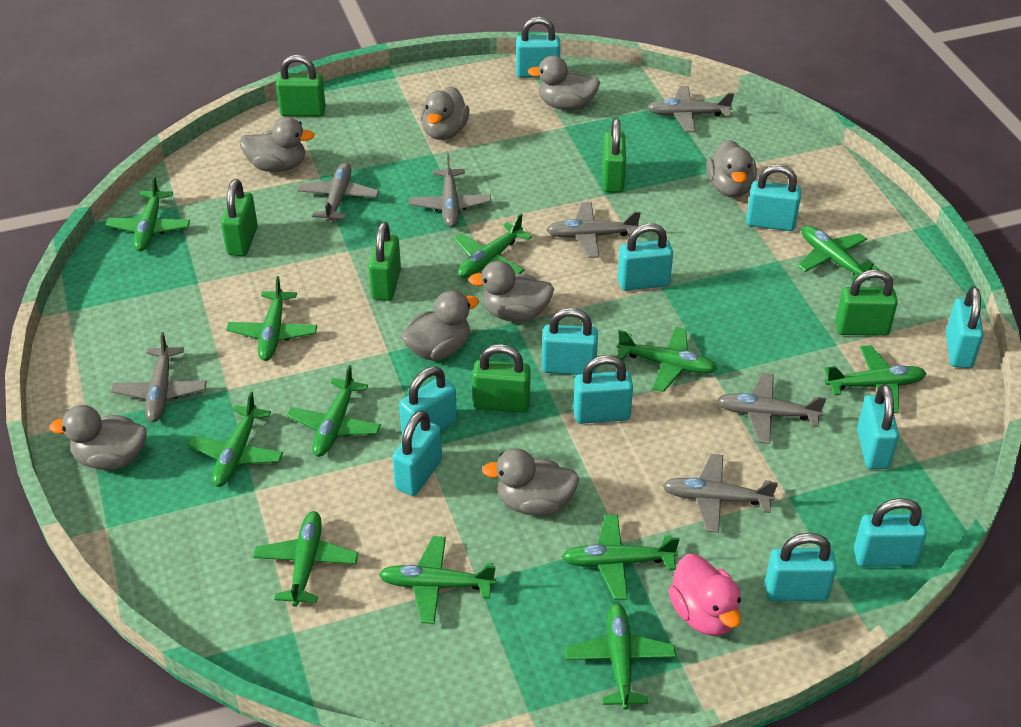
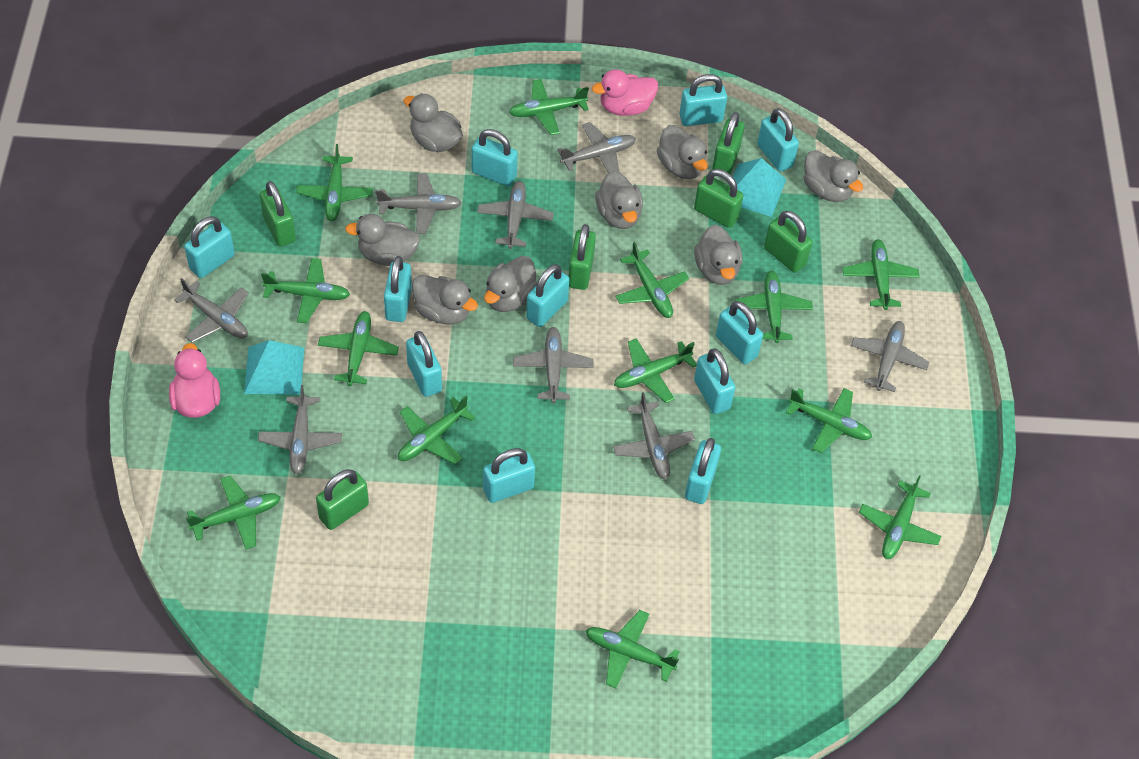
green plane: [105,176,190,251] [187,392,283,487] [226,276,317,361] [253,511,358,607] [287,365,381,457] [378,536,496,624] [454,214,532,278] [562,515,680,600] [565,603,676,710] [617,327,717,392] [798,226,879,282] [824,345,927,413] = 12 -> [186,476,281,549] [261,258,350,323] [296,144,373,221] [318,311,399,386] [398,396,476,464] [509,79,589,135] [585,610,680,688] [614,338,697,403] [615,242,689,318] [735,271,813,343] [786,388,872,453] [843,239,920,310] [859,475,941,559] = 13
grey plane: [111,332,207,422] [297,162,379,222] [409,154,491,228] [546,202,641,258] [647,86,734,132] [662,454,778,533] [716,373,826,444] = 7 -> [174,278,249,343] [258,385,342,474] [376,173,462,234] [477,181,554,249] [513,327,593,403] [557,122,636,173] [613,392,695,479] [851,321,929,392] = 8
pink duck: [668,554,741,636] = 1 -> [169,343,220,418] [592,69,658,116] = 2
turquoise pyramid: none = 0 -> [244,340,304,394] [729,158,786,217] = 2

